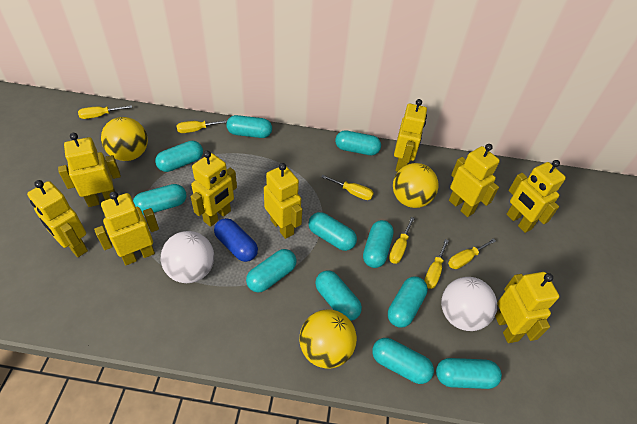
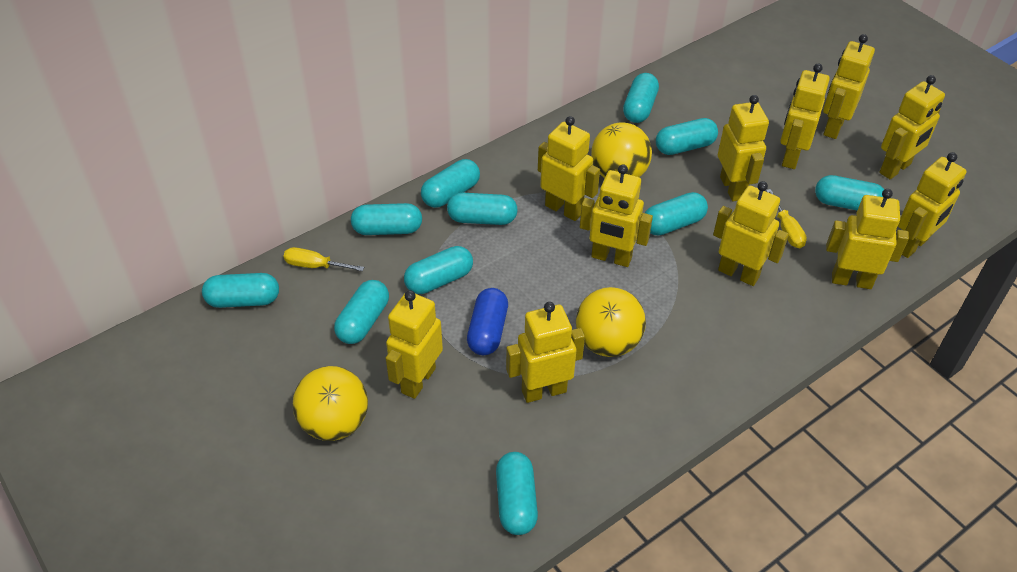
white ball: [161,231,214,283] [441,277,497,331] = 2 -> none = 0
yellow robot: [27,180,88,257] [58,133,121,207] [94,191,159,265] [191,151,237,227] [264,163,302,239] [394,99,427,172] [449,144,500,217] [495,272,559,343] [507,160,566,233] = 9 -> [386,290,443,399] [506,302,585,403] [538,116,600,221] [580,164,653,267] [713,181,789,286] [718,95,769,201] [780,63,830,169] [823,34,875,139] [826,189,909,289] [879,75,945,179] [898,152,967,258] = 11
yellow screwdriver: [78,105,132,119] [176,120,228,133] [321,175,374,200] [389,217,415,264] [424,239,449,289] [448,238,496,269] = 6 -> [283,247,364,271] [766,189,807,248] = 2

